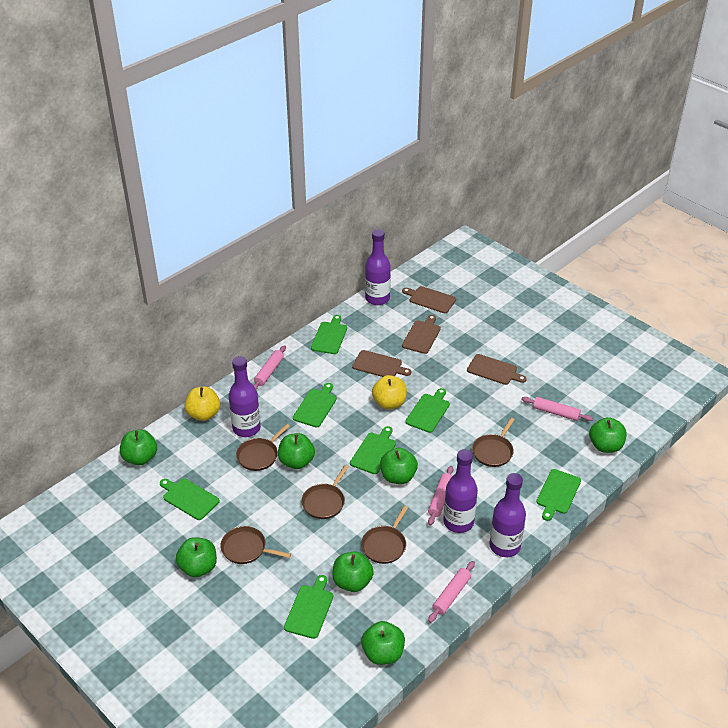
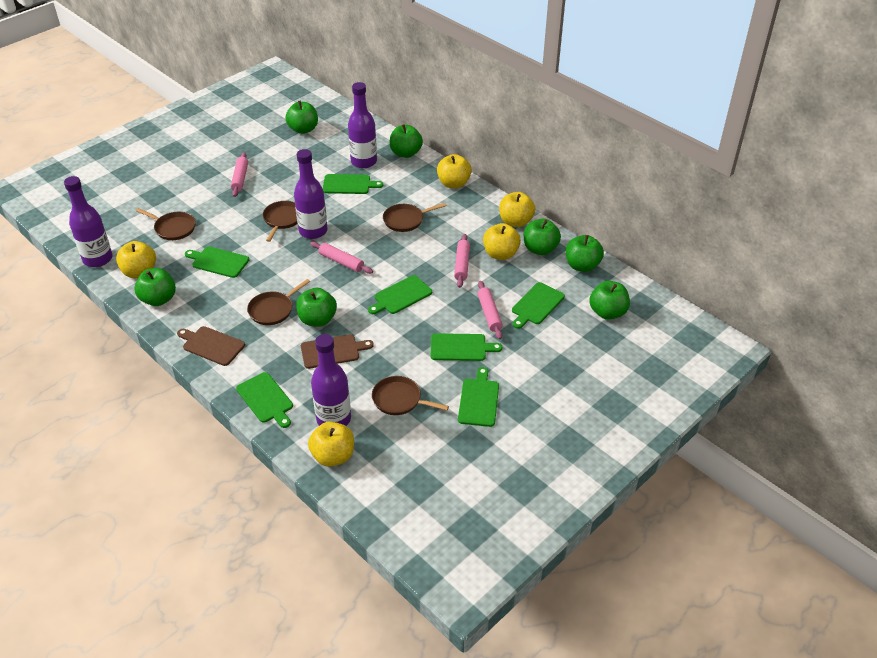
brown cutting board: [352,350,411,377] [402,286,456,313] [402,315,441,354] [467,354,527,385] = 4 -> [177,326,245,366] [301,334,374,369] = 2
yellow apple: [184,387,220,421] [372,375,407,409] = 2 -> [116,241,156,278] [308,421,354,467] [437,154,472,188] [483,223,521,260] [499,192,535,227] = 5

